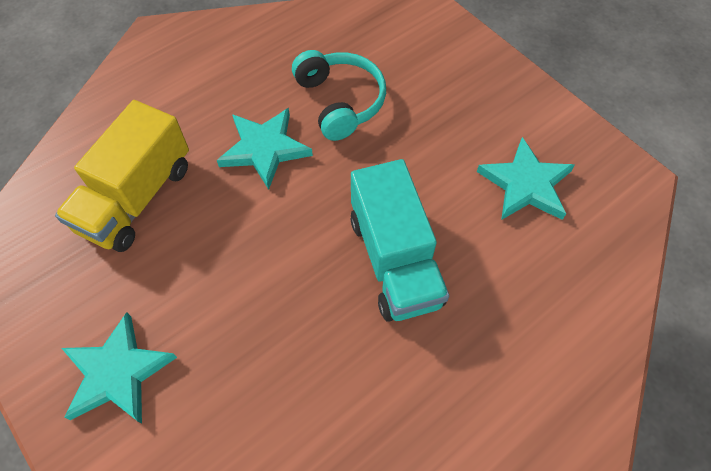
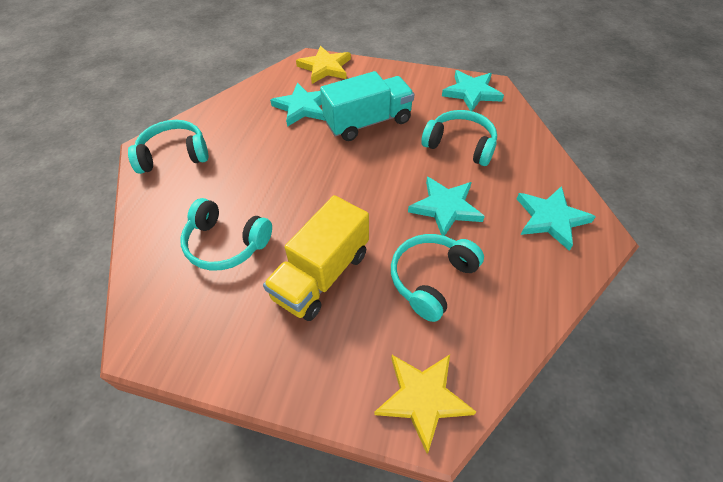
turquoise headphones: [292,50,386,141] = 1 -> [128,120,208,174] [180,198,272,270] [391,234,484,322] [421,110,497,166] = 4
turquoise star: [62,312,177,424] [217,108,313,190] [477,137,575,220] = 3 -> [270,83,325,127] [408,177,485,236] [442,70,504,111] [517,186,596,251] = 4
yellow star: none = 0 -> [296,46,351,84] [374,355,476,454] = 2

